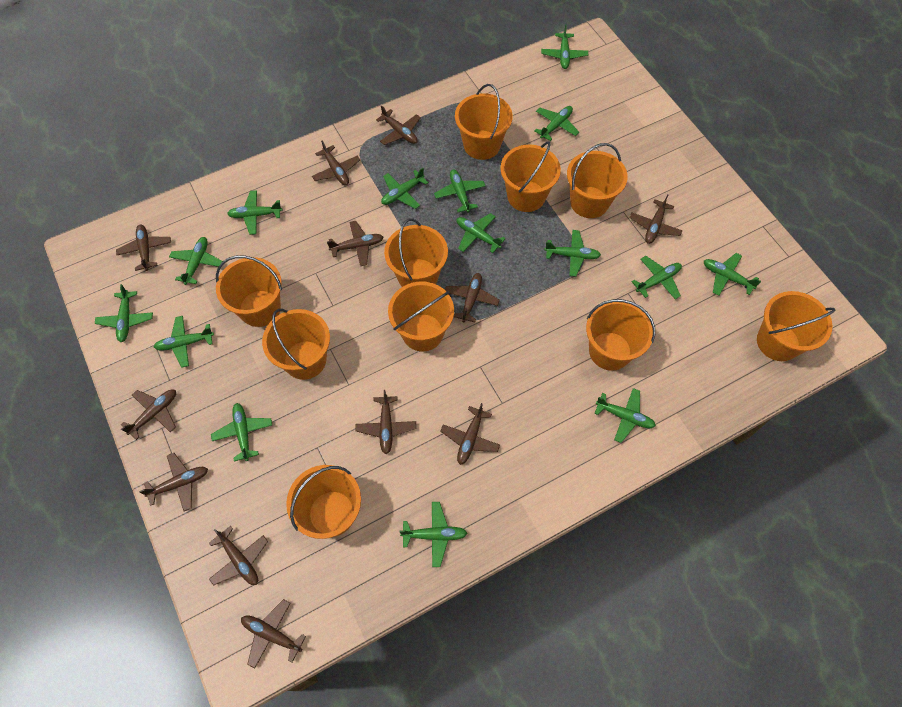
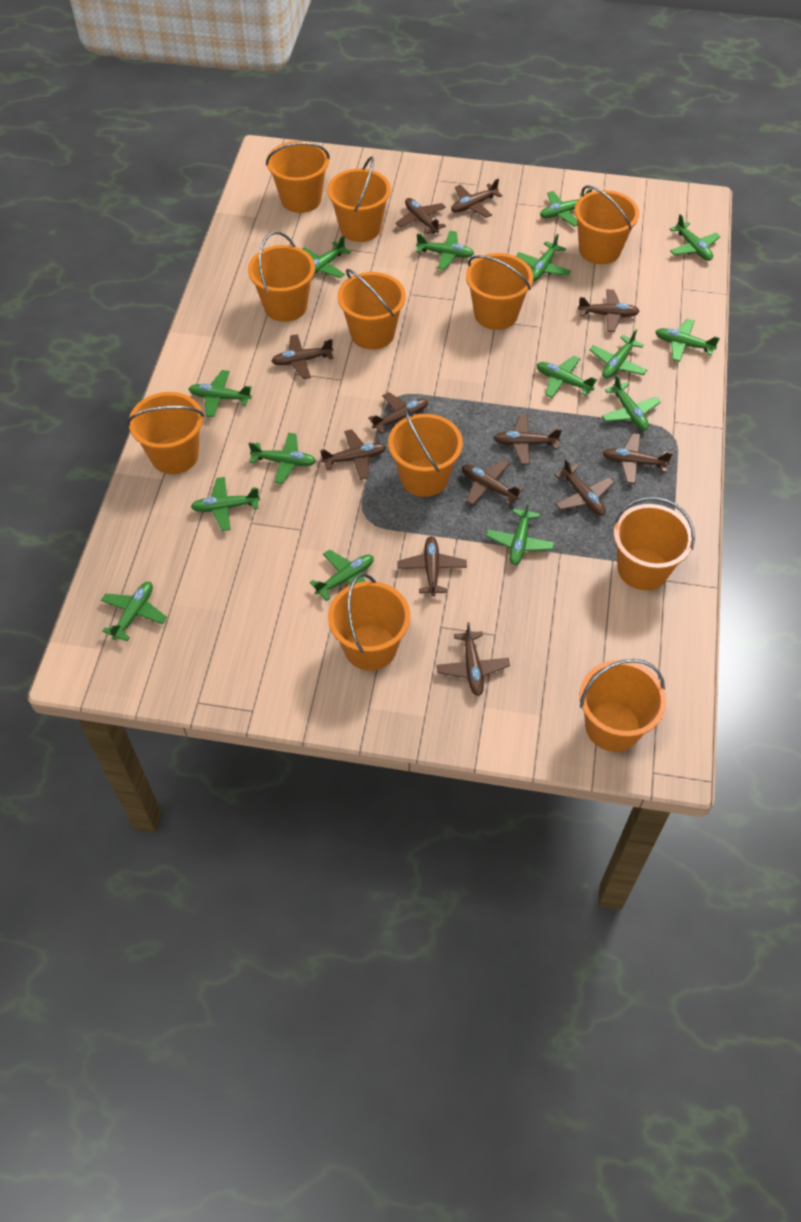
orange bucket: [216,255,282,327] [262,309,330,380] [286,465,361,539] [384,219,448,287] [388,281,454,351] [455,84,513,160] [500,141,561,212] [567,143,628,218] [586,299,655,371] [757,291,835,361] = 10 -> [127,392,204,474] [248,231,315,322] [266,141,330,213] [327,156,391,242] [328,574,410,671] [338,269,406,350] [388,408,463,497] [466,253,533,330] [574,186,639,264] [580,659,666,752] [614,497,695,590] = 11

